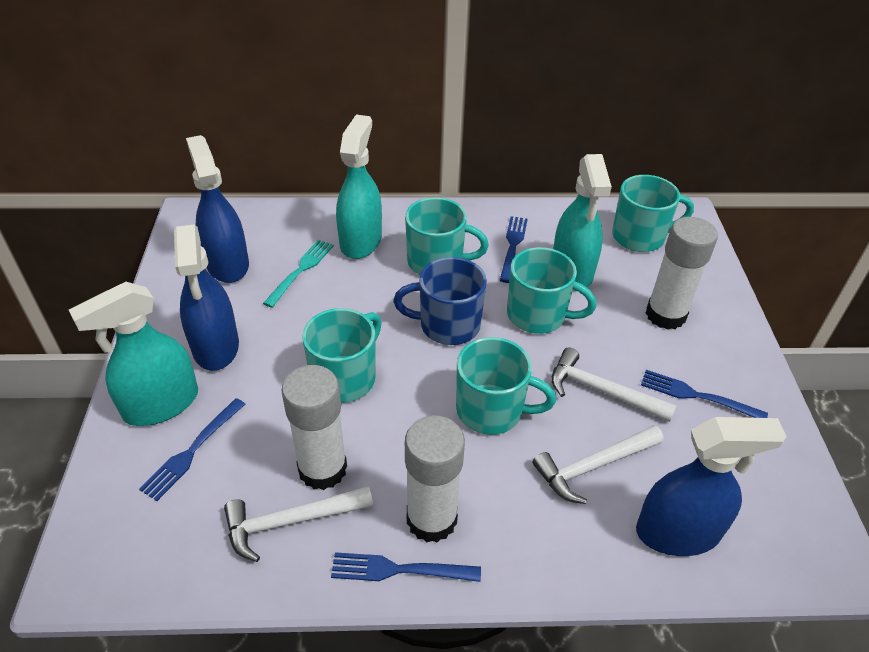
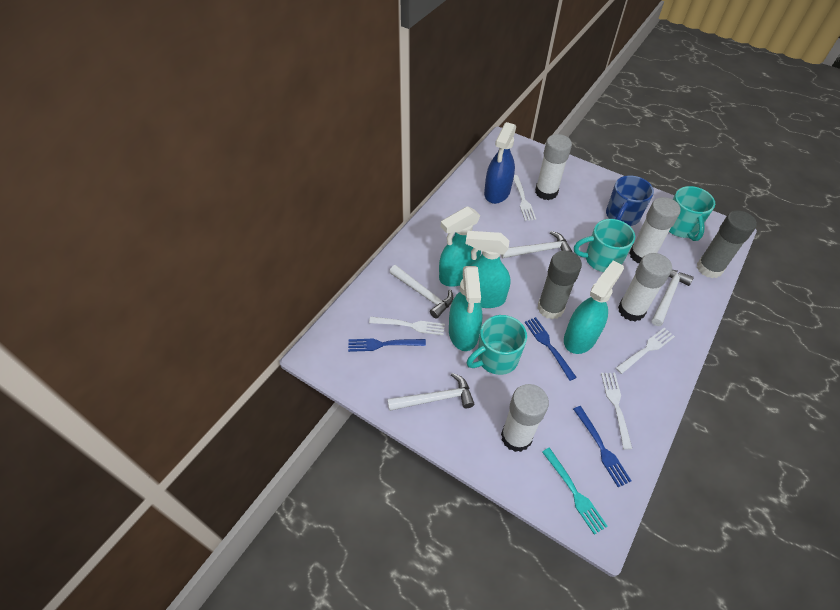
blue fork: [139,398,245,501] [331,552,481,582] [500,216,528,283] [641,370,768,418] = 4 -> [348,339,426,352] [525,317,577,381] [573,406,631,487] = 3
blue spray bottle: [174,224,239,371] [186,135,249,283] [636,417,787,556] = 3 -> [484,122,516,204] = 1
grey glue stick: none = 0 -> [537,251,582,319] [697,210,757,278] = 2
turquoise mug: [302,308,382,403] [405,197,489,275] [456,337,556,435] [507,247,597,334] [612,175,694,252] = 5 -> [467,315,527,375] [574,219,635,272] [669,186,715,241] = 3
turquoise spray bottle: [69,282,198,426] [336,115,382,259] [553,154,612,287] = 3 -> [439,206,481,286] [449,266,482,351] [462,231,510,308] [564,260,624,354] = 4
white fork: none = 0 -> [369,317,445,335] [513,175,536,221] [601,373,632,450] [616,328,675,374] = 4
white glue stick: [281,365,347,490] [405,415,465,542] [646,217,718,330] = 3 -> [501,384,549,452] [535,134,572,200] [618,253,672,322] [629,197,681,263] = 4
white hammer: [224,486,373,562] [533,425,664,504] [551,347,677,422] = 3 -> [387,373,474,411] [390,265,453,319] [501,231,572,258] [651,269,694,326] = 4

